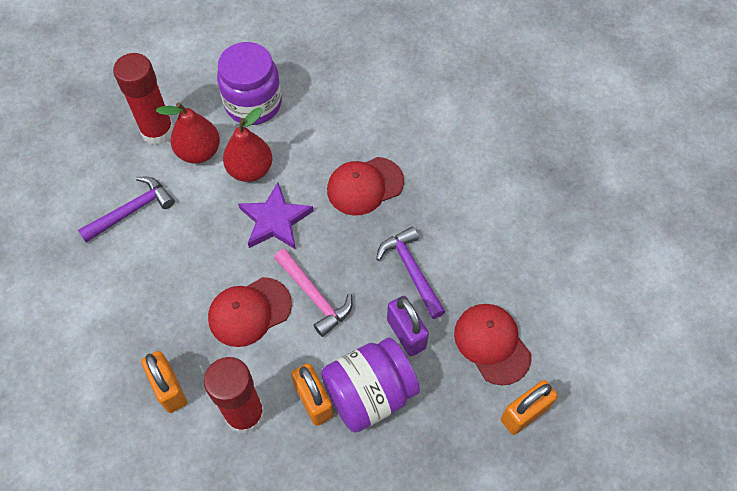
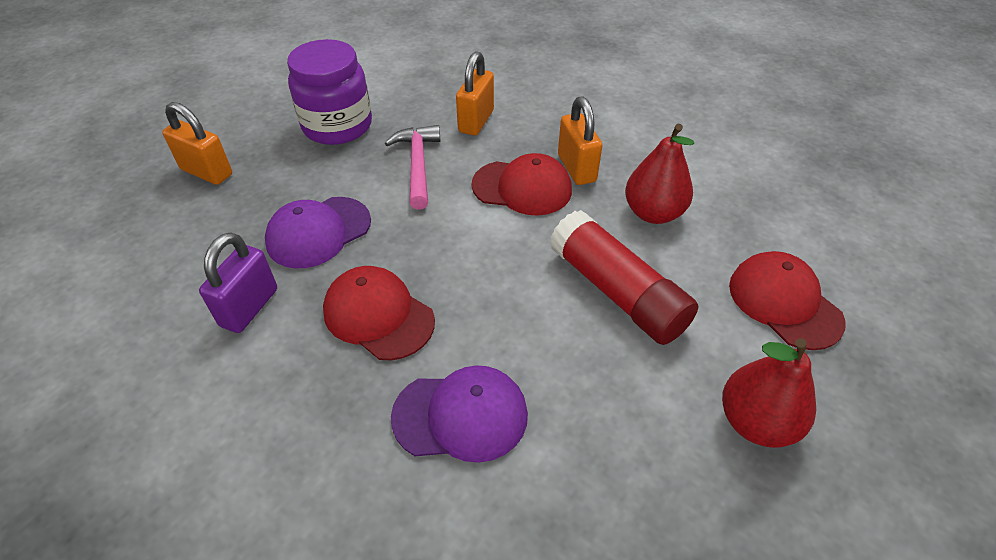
purple cap: none = 0 -> [265,197,371,269] [391,365,528,463] = 2
purple hammer: [78,177,175,242] [376,227,446,319] = 2 -> none = 0
purple jar: [217,42,282,125] [321,338,420,433] = 2 -> [287,39,372,145] = 1
purple star: [238,183,314,250] = 1 -> none = 0
red glue stick: [113,53,174,145] [204,357,265,434] = 2 -> [550,210,699,345] = 1

